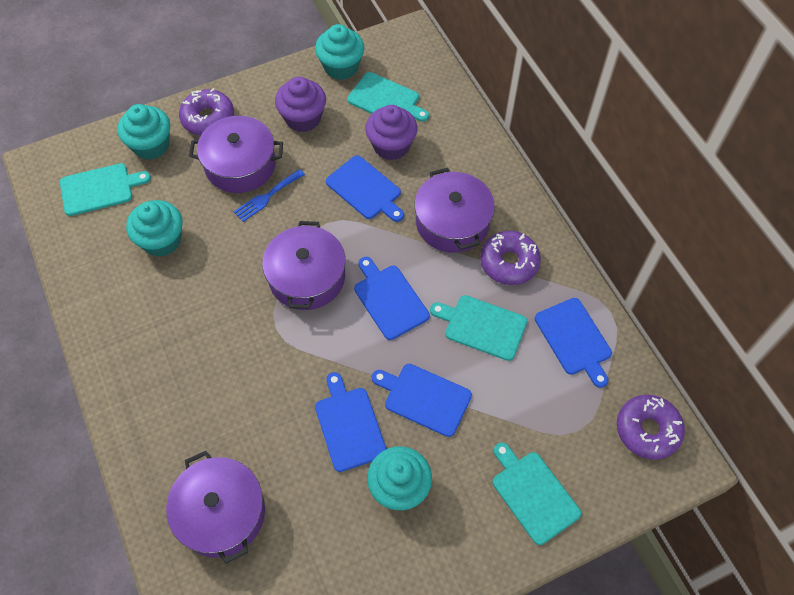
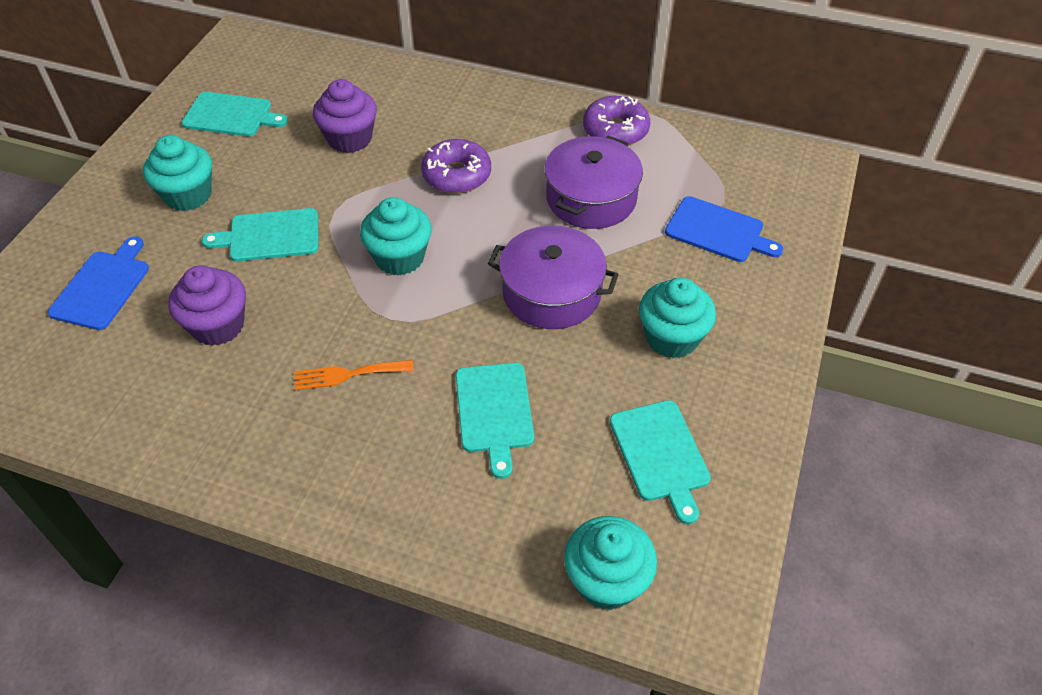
blue cutting board: [315,372,387,472] [326,156,404,222] [354,257,430,340] [372,364,472,437] [535,298,612,388] = 5 -> [48,236,149,330] [665,196,783,262] = 2
blue fork: [234,169,305,222] = 1 -> none = 0
orange fork: none = 0 -> [295,360,413,391] = 1
purple donut: [179,88,234,135] [480,231,541,285] [617,395,685,460] = 3 -> [421,139,491,193] [583,96,650,145] = 2
purple pot: [166,451,265,564] [189,116,283,193] [262,221,346,310] [414,168,495,253] = 4 -> [488,226,619,329] [544,136,643,229] = 2

